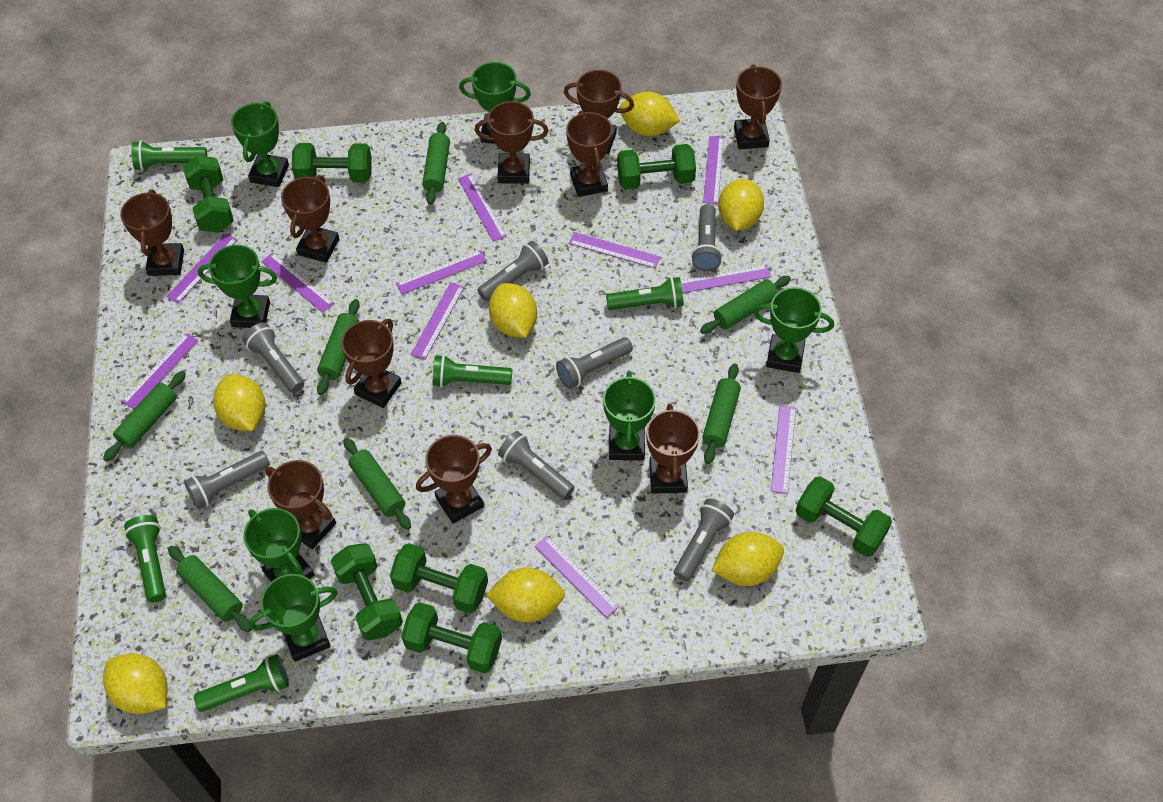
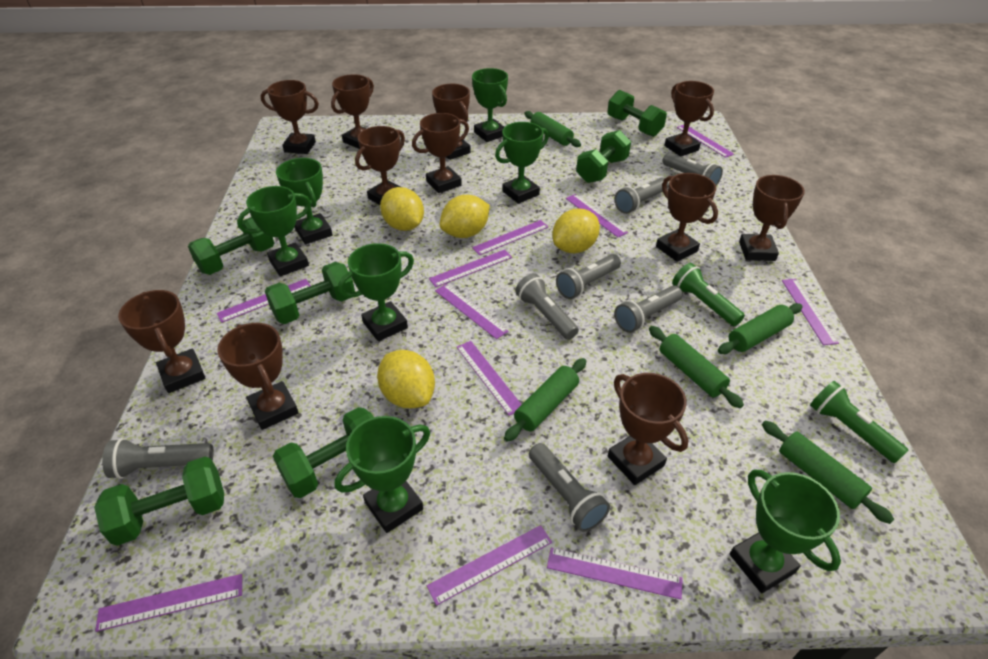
brown trophy: [120,190,184,276] [265,460,336,549] [281,175,339,263] [341,319,401,408] [416,435,492,524] [475,101,549,184] [564,70,634,154] [566,111,613,197] [646,404,700,494] [734,65,782,149] = 10 -> [118,290,206,393] [217,323,299,430] [261,80,319,154] [331,74,374,149] [355,126,405,205] [412,113,469,193] [432,84,471,160] [608,373,688,485] [656,173,718,262] [664,81,714,157] [739,175,805,261] = 11
green dumbbell: [183,155,234,233] [292,143,372,183] [331,543,403,641] [390,543,488,614] [401,602,502,673] [617,144,696,190] [796,476,892,557] = 7 -> [94,456,224,546] [188,217,274,275] [265,262,355,324] [273,407,374,498] [576,130,631,183] [607,90,667,137] = 6
green flashlight: [124,515,166,602] [131,141,207,170] [194,654,289,712] [433,355,512,387] [606,277,684,310] = 5 -> [672,263,745,326] [810,381,909,463] = 2
green rolling pin: [103,371,186,462] [168,546,252,632] [317,299,360,395] [343,438,411,530] [422,122,450,205] [700,276,791,334] [702,363,741,464] = 7 -> [504,358,586,442] [524,111,581,147] [649,326,744,408] [718,303,803,354] [762,421,894,524] = 5
yellow lemon: [103,653,168,714] [213,374,265,431] [486,567,565,622] [489,283,537,338] [619,92,680,136] [711,532,784,586] [718,178,764,231] = 7 -> [377,350,435,409] [380,187,424,231] [440,195,490,238] [553,209,600,253] = 4

